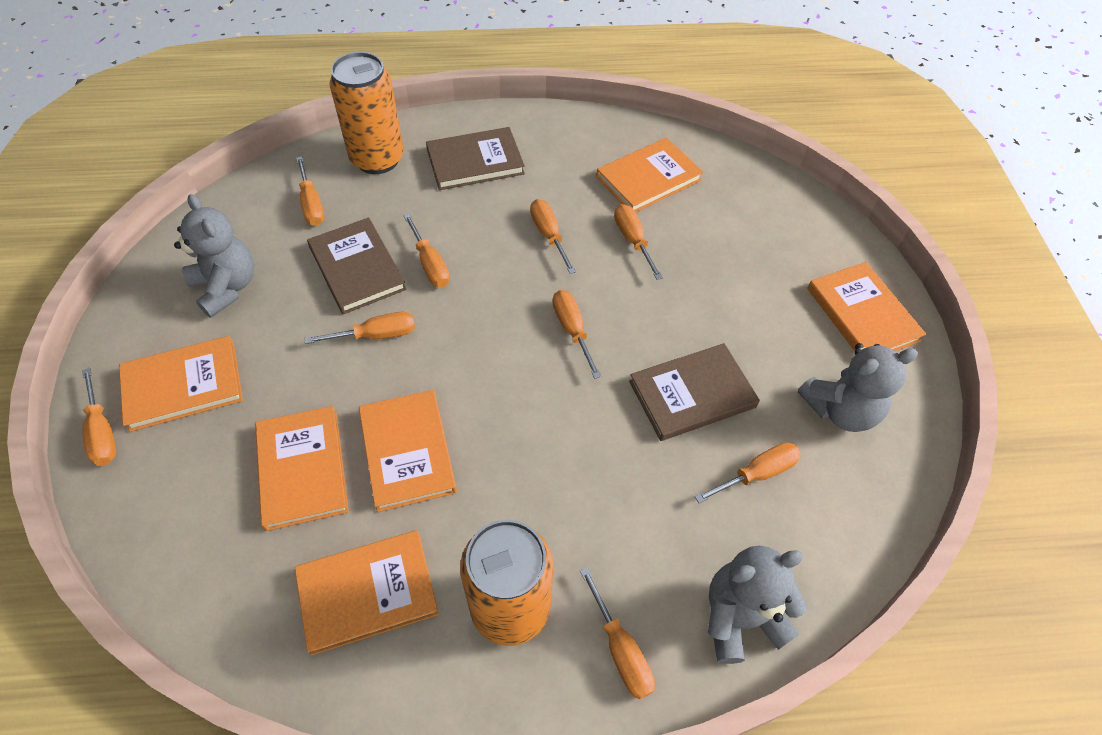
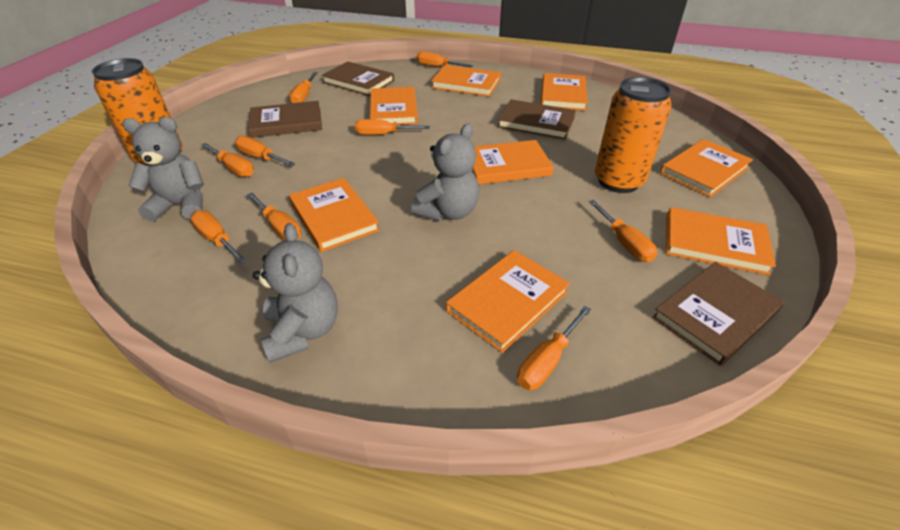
brown book: [307,218,407,314] [426,127,525,190] [629,343,760,441] = 3 -> [248,101,322,138] [321,61,395,96] [497,99,576,140] [652,262,784,366] = 4
orange book: [119,336,243,432] [255,406,349,531] [295,530,439,655] [359,390,457,512] [597,138,703,212] [807,262,926,351] = 6 -> [289,178,380,252] [370,87,418,125] [431,65,501,97] [446,250,570,353] [472,140,554,184] [541,73,588,111] [660,139,753,197] [666,207,776,275] = 8

